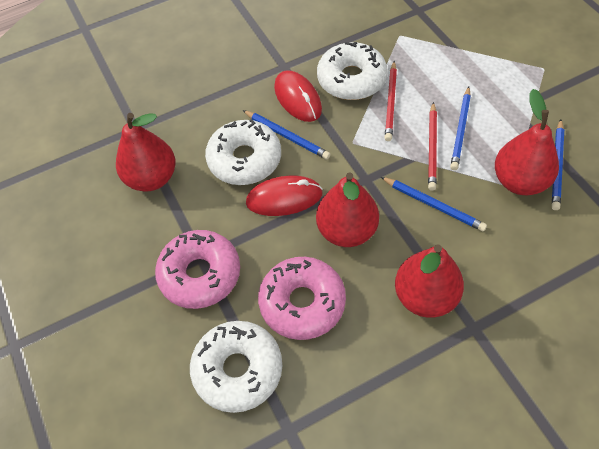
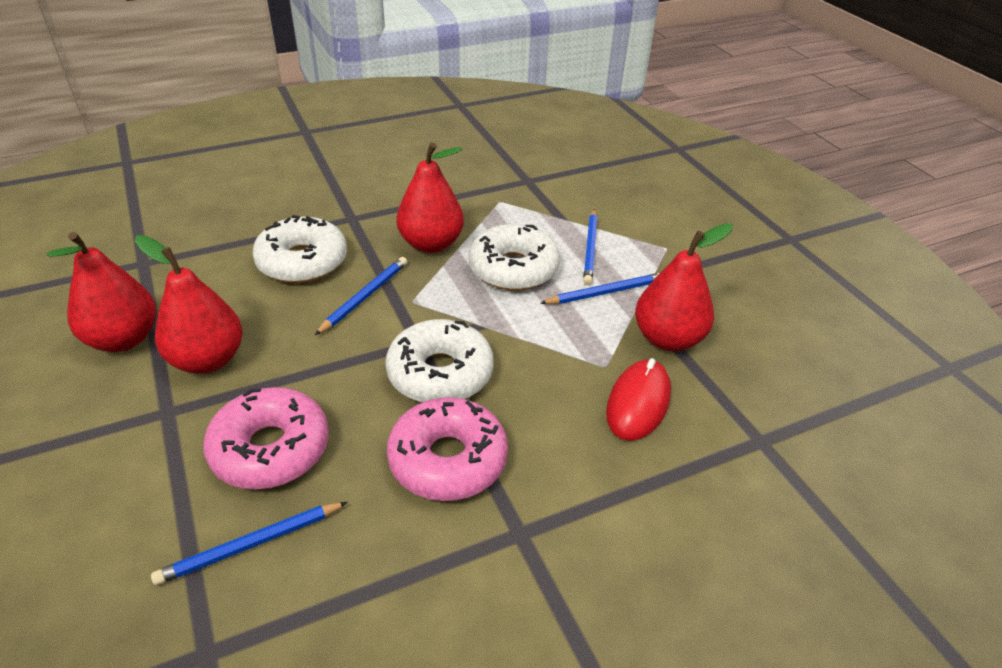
red mouse: [246,176,323,216] [274,70,322,122] = 2 -> [606,358,671,441] = 1
red pencil: [385,61,397,141] [428,102,437,191] = 2 -> none = 0

